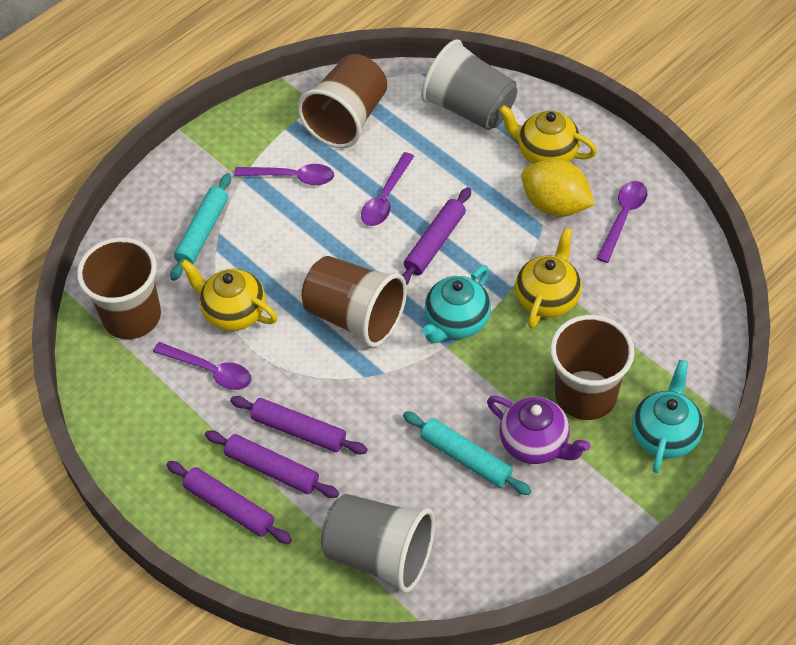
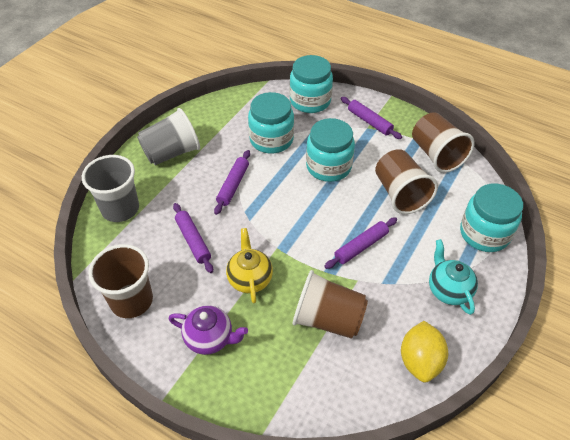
purple spoon: [153,342,251,390] [234,164,334,185] [361,152,414,226] [596,181,647,263] = 4 -> none = 0
turquoise jar: none = 0 -> [248,92,294,153] [290,55,333,113] [306,118,355,182] [460,184,523,252] = 4
turquoise rolling pin: [170,173,231,281] [403,411,532,495] = 2 -> none = 0
turquoise teapot: [422,265,491,343] [632,360,703,473] = 2 -> [429,239,478,315] = 1
yellow teapot: [180,259,278,331] [499,105,597,164] [515,227,581,329] = 3 -> [226,228,273,303] = 1

